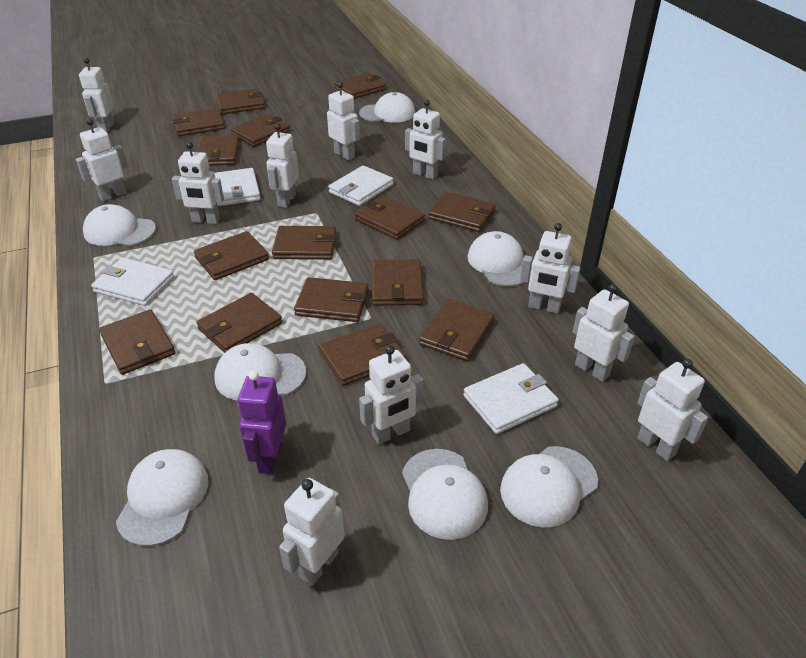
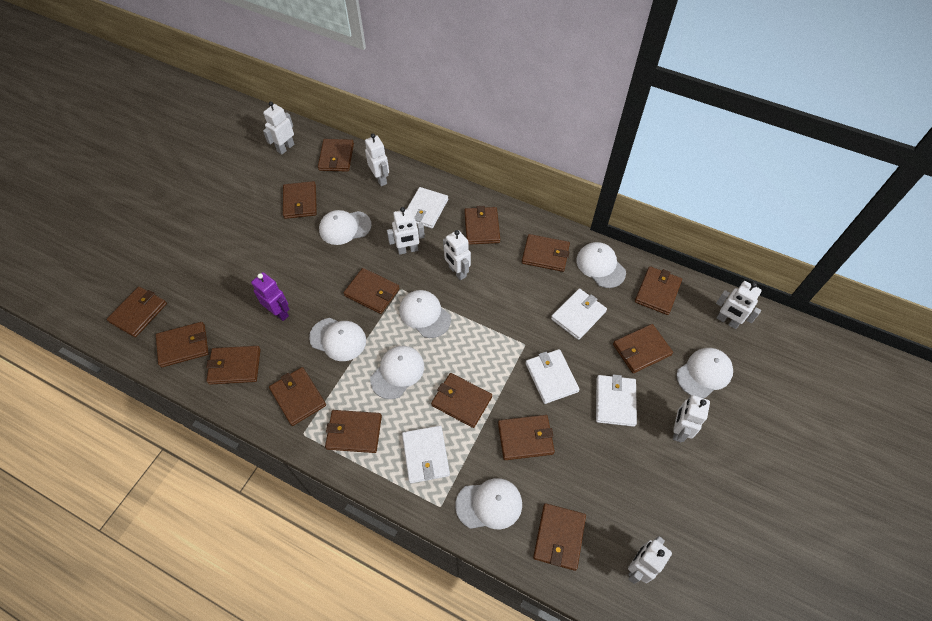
white robot: [76,119,128,201] [79,58,114,133] [172,142,224,224] [266,124,299,208] [279,478,345,586] [327,82,360,160] [359,345,424,444] [405,100,446,179] [520,223,580,314] [573,284,635,382] [637,359,708,461] = 11 -> [263,101,294,154] [365,133,389,186] [387,207,425,255] [443,230,471,280] [628,536,672,584] [673,395,710,442] [716,281,762,329] = 7
white wallet: [91,258,174,306] [215,168,261,206] [328,165,393,206] [463,363,559,434] = 4 -> [402,426,450,483] [407,187,448,229] [526,349,580,404] [551,288,607,340] [596,374,637,427] = 5

